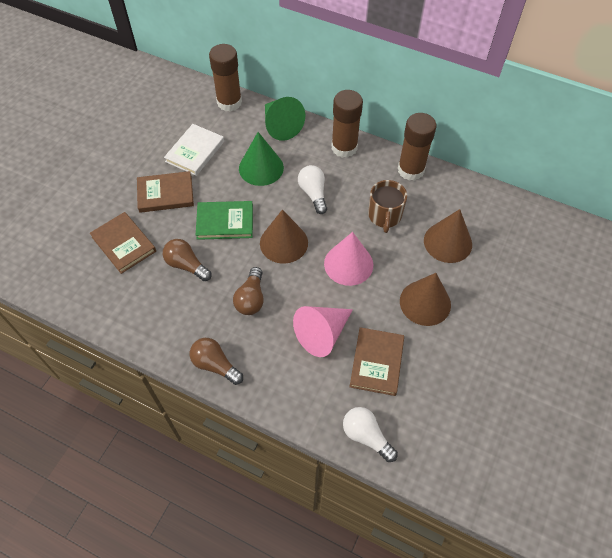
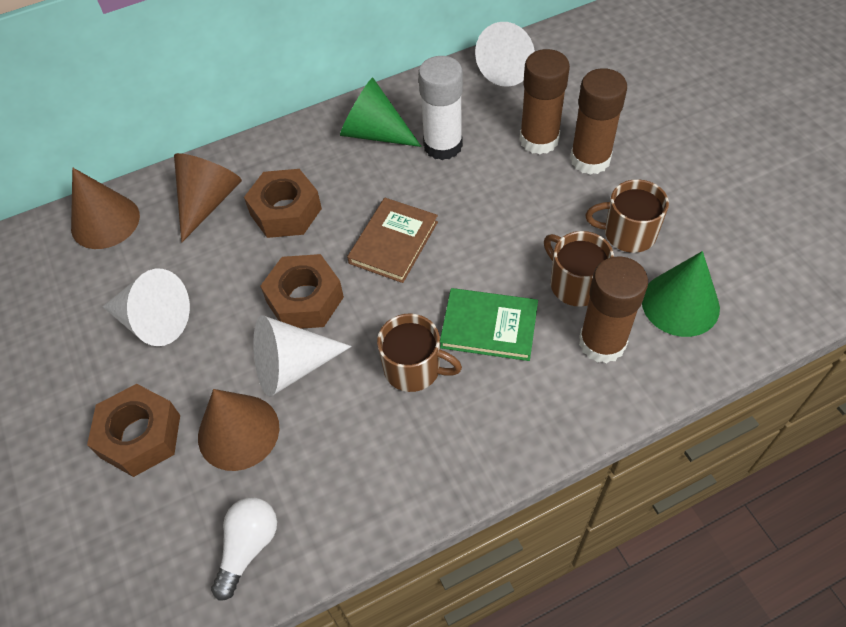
brown book: [90,212,156,274] [137,171,194,213] [349,327,404,396] = 3 -> [347,198,438,283] = 1
brown light bulb: [163,239,212,281] [190,338,243,385] [233,267,264,315] = 3 -> none = 0
brown mug: [368,180,407,233] = 1 -> [377,314,462,392] [544,231,614,307] [585,179,669,253] = 3
brown nut: none = 0 -> [87,384,180,477] [244,169,322,238] [260,254,344,329] = 3
pink cone: [293,306,353,357] [324,232,373,286] = 2 -> none = 0
white book: [164,124,224,176] = 1 -> none = 0
white cone: none = 0 -> [102,269,190,346] [253,316,352,397] [475,22,535,87] = 3
white glue stick: none = 0 -> [418,56,463,160] = 1
white light bulb: [298,165,327,214] [343,407,398,462] = 2 -> [211,497,277,601] = 1

